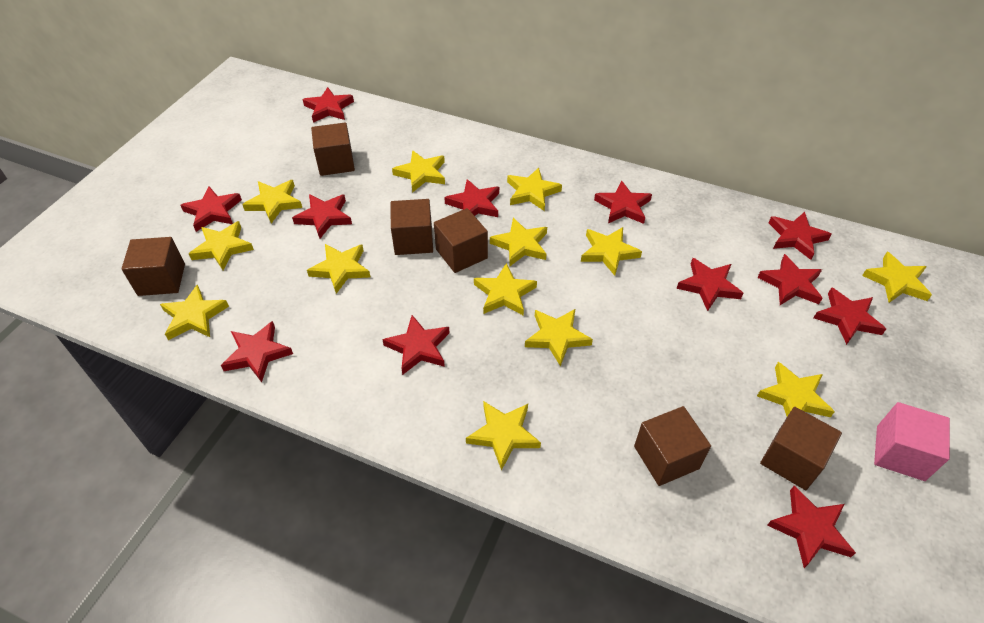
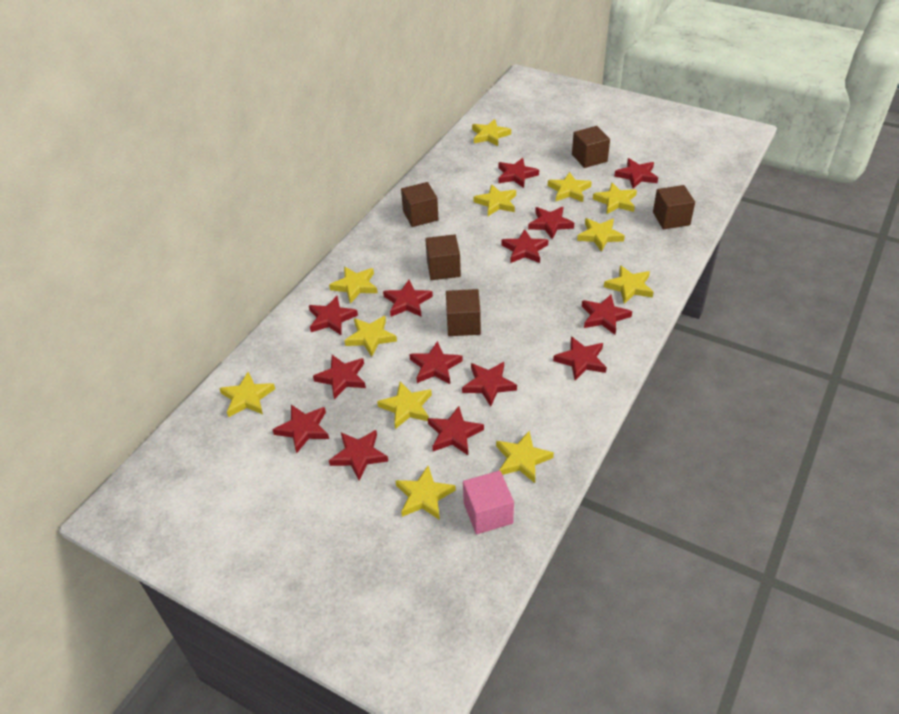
brown cube: [121,237,185,296] [311,122,355,176] [391,199,433,255] [434,208,488,273] [634,406,711,486] [760,407,842,490] = 6 -> [401,182,439,227] [425,234,461,280] [446,289,481,336] [572,126,610,168] [653,185,695,229] = 5
red star: [181,186,242,232] [221,321,293,382] [292,194,352,238] [303,87,354,123] [382,315,450,375] [444,179,499,217] [594,180,652,224] [677,258,743,311] [757,254,822,305] [767,486,856,568] [769,212,832,260] [814,287,886,345] = 12 -> [272,405,329,453] [309,296,358,335] [313,355,366,399] [329,430,388,480] [383,280,433,317] [409,341,463,384] [428,406,484,455] [462,362,517,406] [498,158,539,188] [501,229,548,263] [528,207,574,239] [553,336,607,380] [582,295,632,335] [614,158,658,188] = 14
yellow star: [160,285,229,340] [189,221,254,270] [242,180,302,224] [307,244,370,294] [392,150,445,193] [466,401,541,471] [474,263,537,316] [490,218,547,266] [507,167,562,211] [525,309,593,367] [581,227,642,276] [757,362,835,417] [862,252,932,303] = 13 -> [219,372,275,417] [329,266,378,304] [344,316,397,357] [377,381,432,429] [395,466,456,520] [472,119,511,146] [474,184,516,216] [496,431,554,483] [548,172,592,202] [577,218,625,252] [593,183,637,214] [604,265,654,304] = 12

